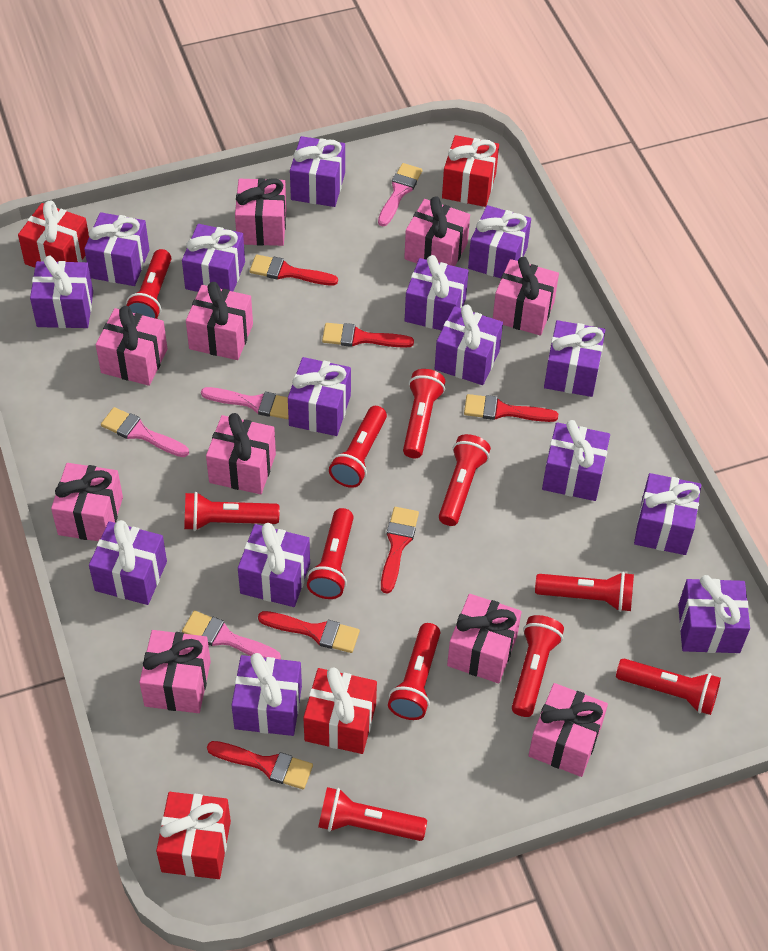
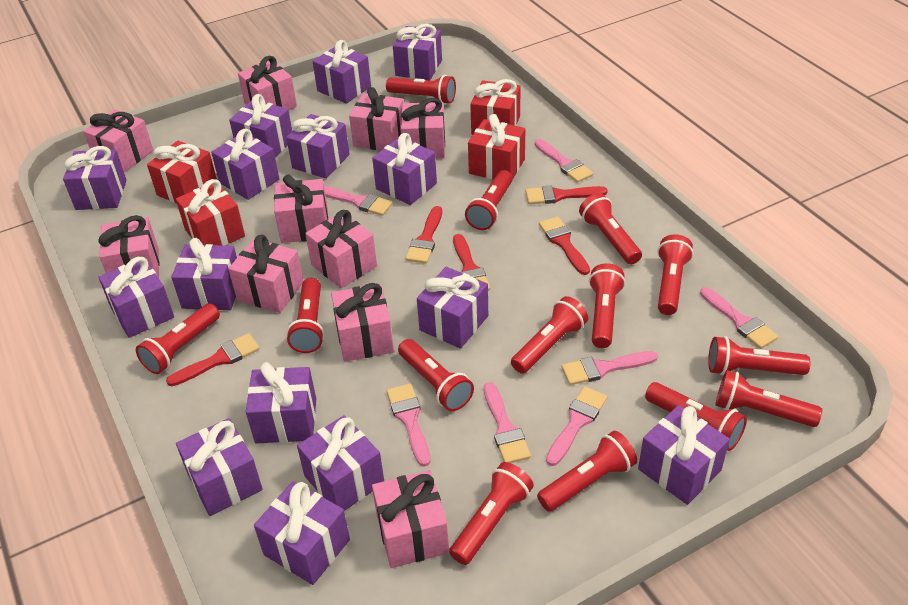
pink brush: [101,407,189,457] [182,610,281,659] [201,387,289,419] [378,163,422,226] = 4 -> [324,186,393,216] [387,384,431,467] [484,382,531,463] [535,139,593,183] [546,387,607,466] [561,351,658,385] [700,287,778,349] = 7
red brush: [207,741,313,789] [250,254,338,286] [258,611,360,653] [322,323,414,348] [381,507,419,594] [464,394,558,422] = 6 -> [166,333,260,386] [405,206,442,264] [453,234,490,291] [525,186,608,204] [539,217,590,275] = 5
red flashlight: [126,249,171,319] [184,492,280,531] [307,508,354,599] [318,787,427,841] [329,406,387,488] [388,623,440,720] [403,369,445,458] [439,434,491,526] [512,615,564,717] [535,572,634,612] [616,659,721,715] = 11 -> [136,303,220,374] [286,278,324,353] [386,75,456,104] [398,339,474,411] [450,462,534,565] [465,170,513,230] [511,296,588,374] [537,431,637,512] [579,193,642,264] [589,263,625,348] [645,382,747,451] [658,234,693,315] [708,336,810,375] [716,370,822,427] = 14

